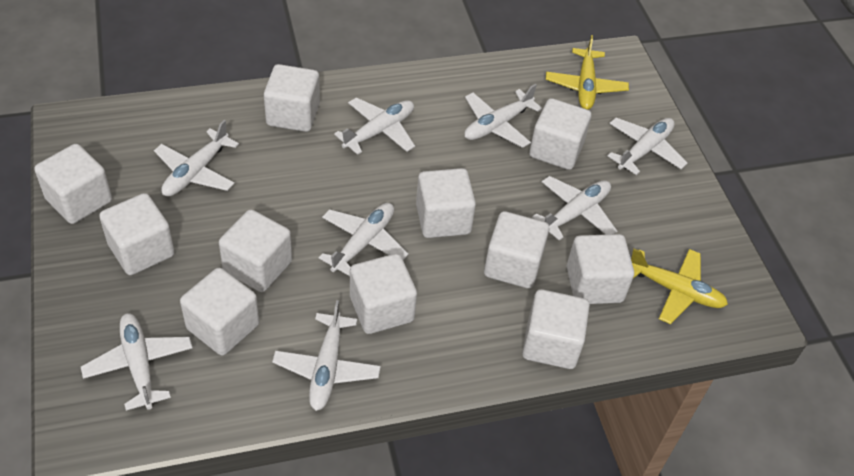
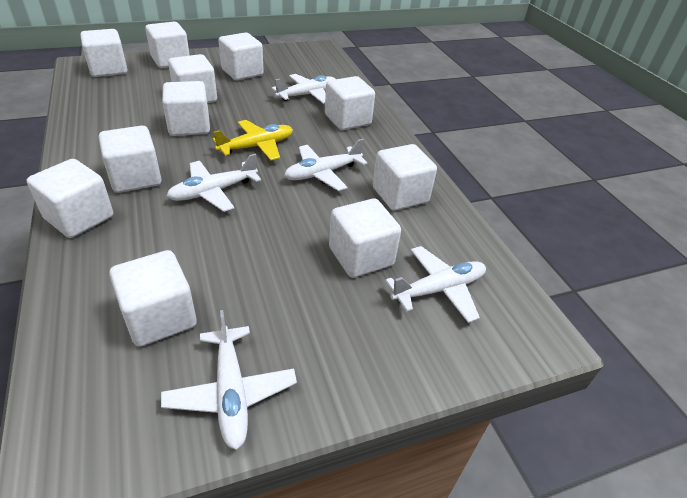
white plane: [81,313,193,411] [154,120,239,196] [272,300,381,411] [319,203,409,276] [334,97,415,155] [464,84,543,148] [532,176,617,241] [608,118,687,175] = 8 -> [161,310,297,450] [167,154,261,212] [272,74,335,104] [284,139,368,191] [385,246,486,323] = 5
yellow plane: [546,35,629,110] [631,248,728,324] = 2 -> [213,120,293,160] = 1

